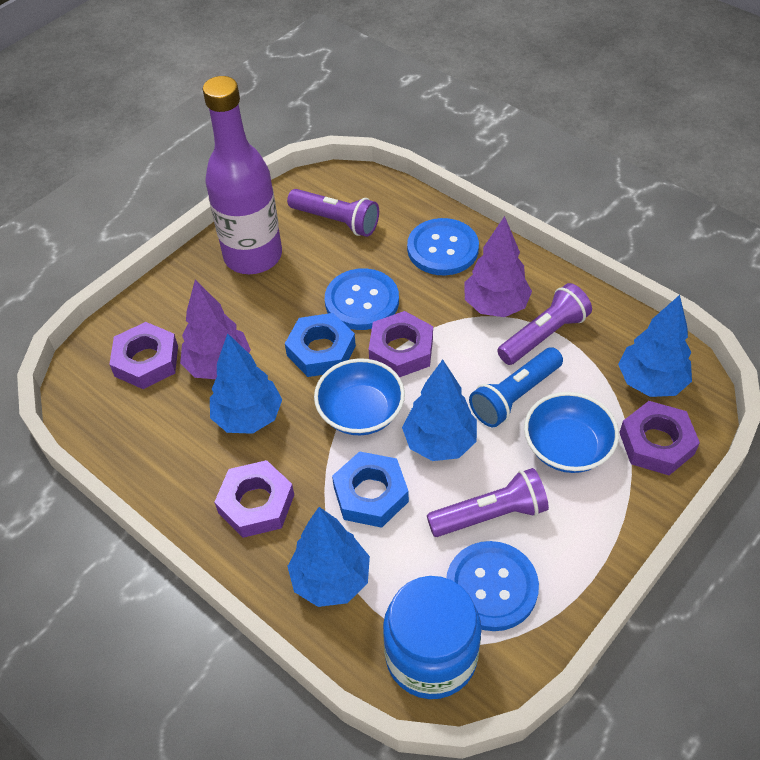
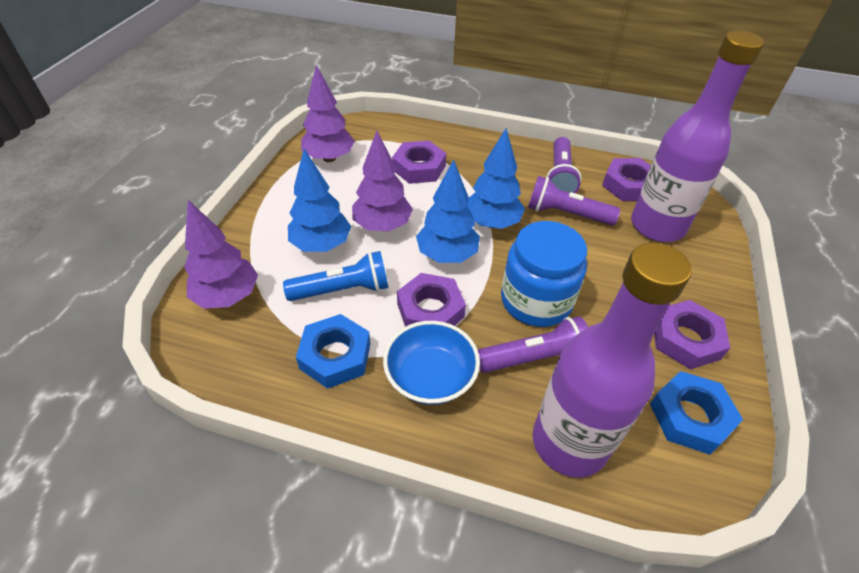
blue bowl: [314,358,405,435] [524,392,619,473] = 2 -> [383,321,480,405] = 1
blue button: [325,268,399,330] [407,218,479,275] [446,541,539,631] = 3 -> none = 0
blue tree: [210,333,282,434] [287,507,370,607] [402,360,477,461] [618,295,692,397] = 4 -> [288,149,351,252] [416,160,480,263] [467,128,525,229] = 3
purple bottle: [203,76,282,274] = 1 -> [533,243,692,478] [631,30,764,242] = 2
purple tree: [180,280,251,379] [464,216,532,317] = 2 -> [184,200,258,309] [301,65,355,162] [352,131,413,231] = 3

